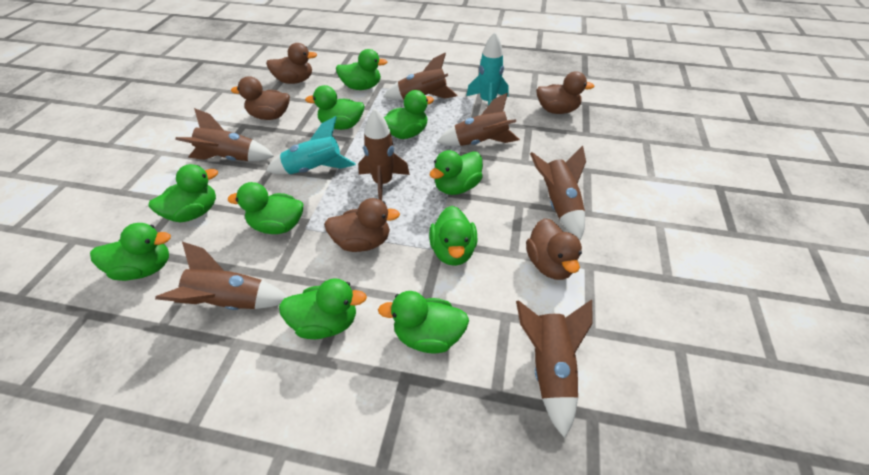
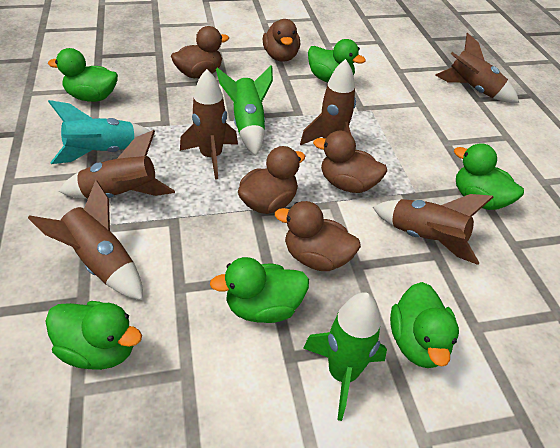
brown rocket: [155,242,287,310] [175,108,274,161] [358,108,410,201] [383,53,457,100] [437,93,520,146] [516,300,593,438] [530,145,586,240] = 7 -> [28,180,143,300] [59,130,175,199] [180,69,238,180] [300,59,356,145] [373,194,494,265] [435,33,519,103] = 6
green duck: [90,223,171,281] [148,164,218,222] [228,182,303,234] [279,278,367,339] [305,85,365,130] [336,49,387,90] [378,291,469,353] [384,90,434,139] [429,150,483,195] [429,206,477,266] = 10 -> [46,301,142,370] [48,48,118,102] [210,257,309,323] [308,39,366,83] [390,282,459,368] [454,143,524,210] = 6
green rocket: none = 0 -> [216,65,273,156] [303,292,387,421] = 2
turquoise rocket: [266,116,356,175] [466,32,509,105] = 2 -> [48,100,156,164] = 1

